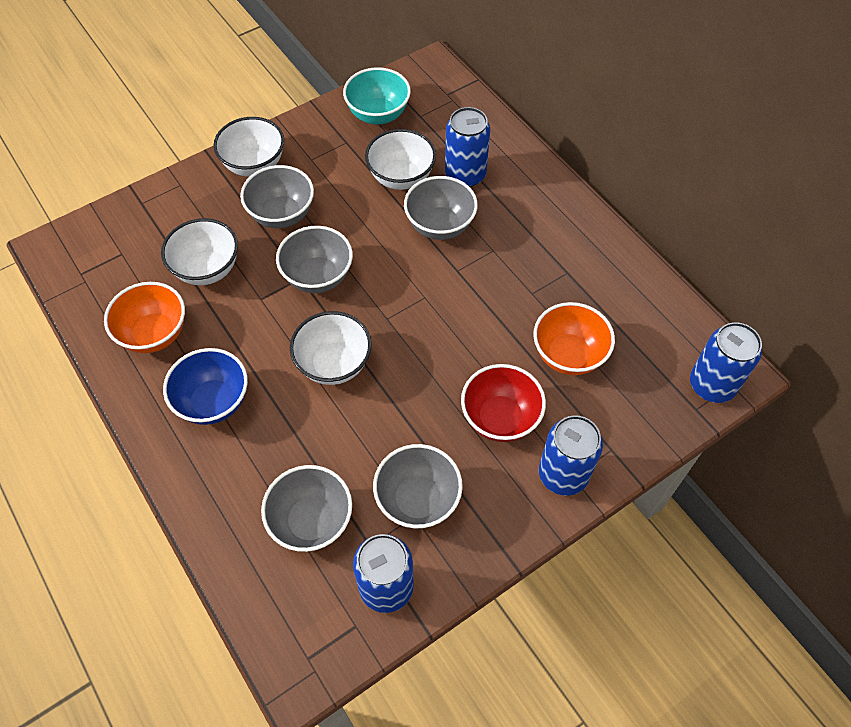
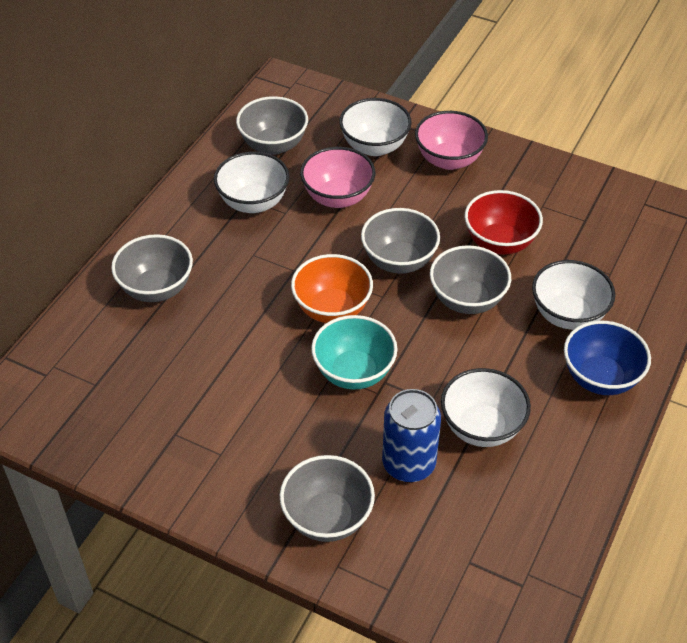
blue can: [353,534,414,613] [445,107,490,187] [539,415,603,496] [690,322,762,403] = 4 -> [382,389,441,482] = 1
orange bowl: [104,282,185,353] [533,302,615,375] = 2 -> [291,254,373,323] = 1
pink bowl: none = 0 -> [300,147,375,208] [415,111,488,170] = 2

